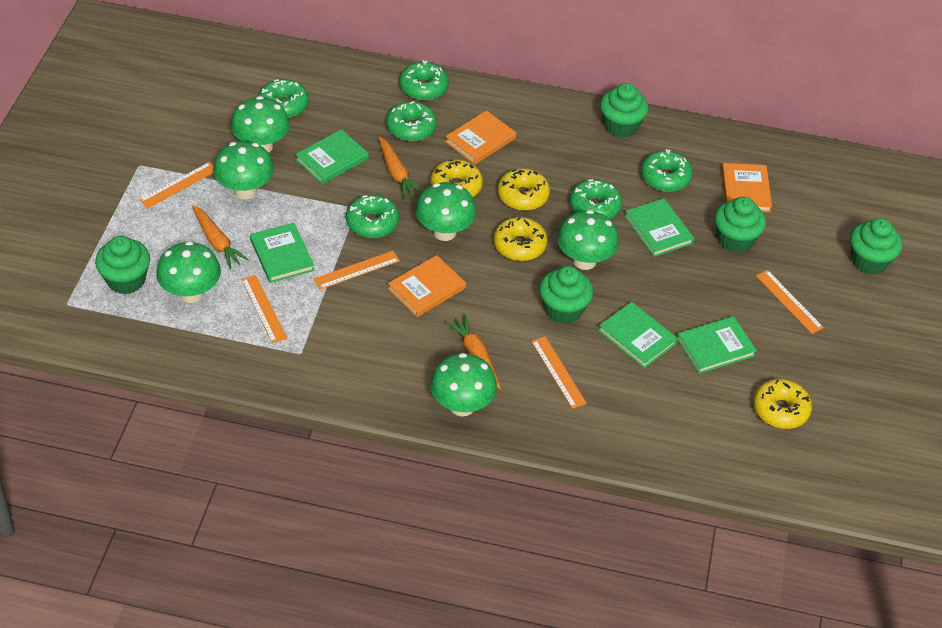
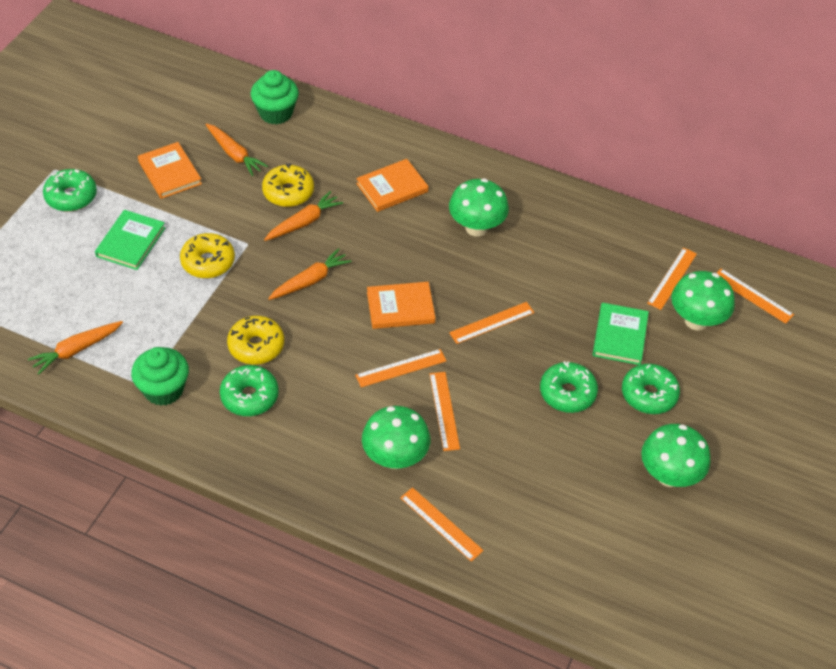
green book: [250,223,314,283] [295,129,369,184] [598,302,678,368] [625,198,694,257] [677,316,757,374] = 5 -> [95,210,166,270] [592,303,649,365] = 2
green cupcake: [95,236,150,294] [539,266,593,324] [600,83,649,138] [715,197,766,253] [850,218,902,275] = 5 -> [131,347,189,406] [251,70,299,125] = 2
green donut: [258,79,309,118] [346,195,399,238] [386,101,437,141] [399,60,449,100] [570,179,622,219] [641,149,693,192] = 6 -> [43,169,97,212] [220,365,279,416] [540,361,598,413] [622,364,680,414] = 4
green mushroom: [156,241,221,303] [213,141,274,199] [231,96,290,153] [415,182,476,241] [430,353,497,416] [557,210,619,270] = 6 -> [362,406,430,469] [449,178,509,236] [641,424,711,487] [671,271,735,330] = 4
orange carrot: [192,206,249,269] [378,136,422,199] [446,314,501,389] = 3 -> [28,321,123,375] [205,123,268,176] [264,191,343,241] [268,248,352,300] = 4
orange ruler: [139,162,214,208] [241,275,287,344] [314,251,400,290] [531,336,587,409] [756,270,824,334] = 5 -> [355,349,447,387] [400,487,484,562] [429,372,460,451] [449,302,534,344] [647,248,697,310] [717,269,794,324] = 6
yellow donut: [431,159,483,197] [494,217,548,261] [498,168,550,211] [753,379,812,429] = 4 -> [180,233,235,278] [227,316,284,364] [262,163,314,207] = 3

